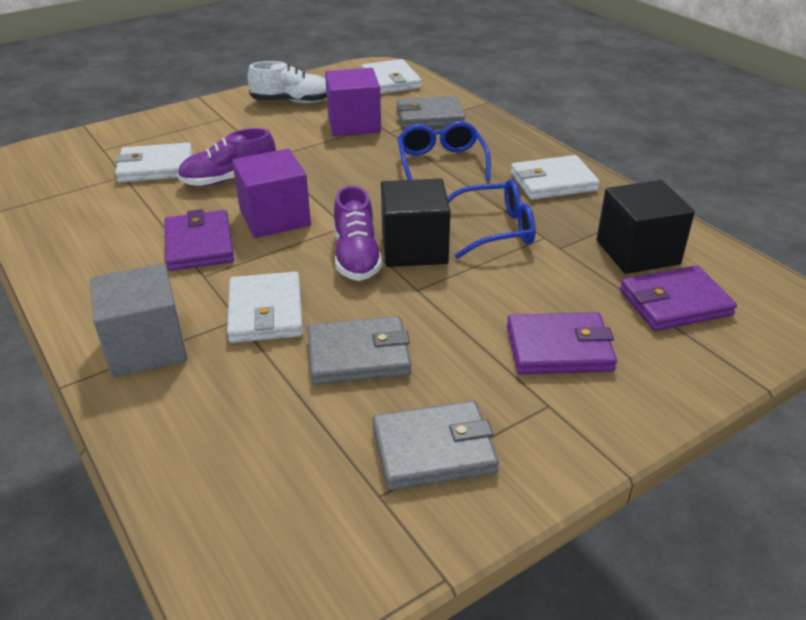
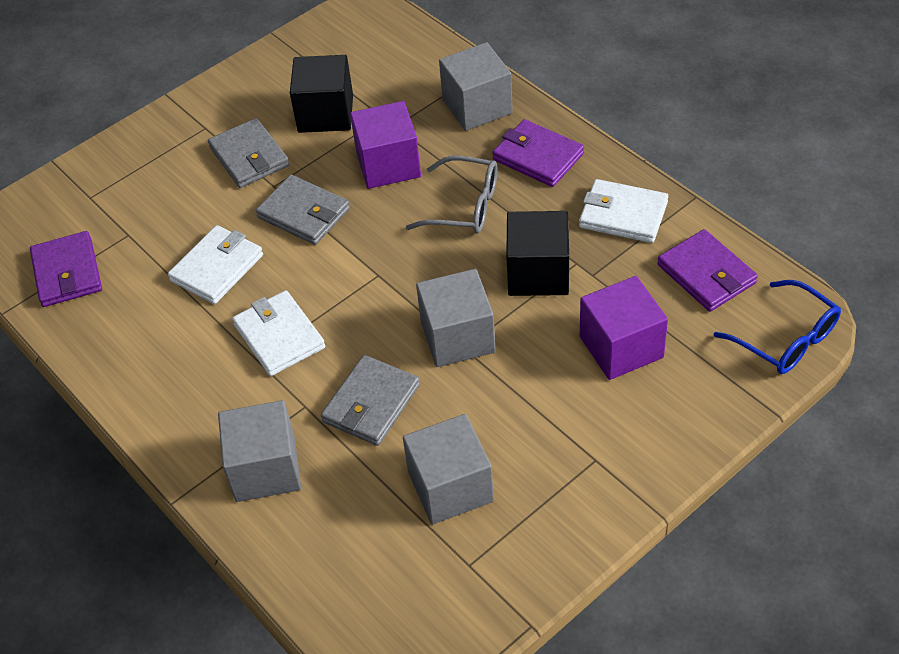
blue glasses: [397,121,491,181] [447,179,536,259] = 2 -> [714,280,841,374] = 1
grey cube: [90,263,187,378] = 1 -> [218,400,301,502] [403,414,494,524] [416,269,496,367] [439,42,513,131] = 4
grey glasses: none = 0 -> [406,156,497,234] = 1
purple shoe: [177,128,276,186] [334,185,382,281] = 2 -> none = 0
white shoe: [247,61,327,103] = 1 -> none = 0
white wallet: [115,142,192,182] [227,272,303,343] [362,59,422,94] [511,155,600,200] = 4 -> [168,225,263,304] [232,290,325,376] [579,179,668,243] = 3

